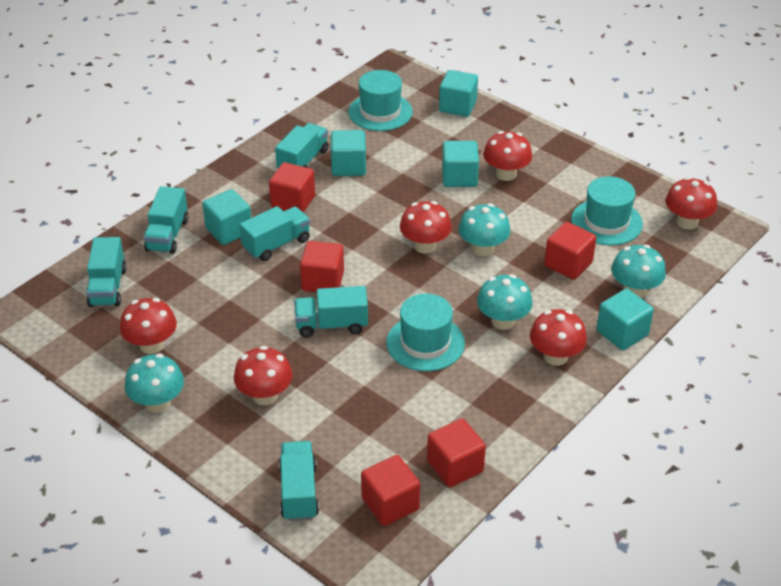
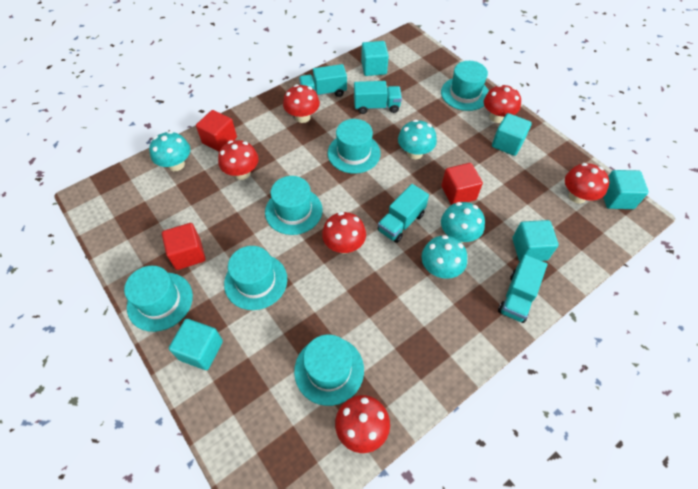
red cube: [269,162,315,213] [300,241,344,292] [361,455,420,526] [427,419,486,487] [544,222,596,280] = 5 -> [162,223,205,270] [196,110,237,152] [441,163,483,205] = 3
turquoise hat: [348,70,413,131] [386,293,465,371] [571,176,643,245] = 3 -> [124,266,193,332] [224,246,287,310] [265,176,323,235] [294,335,364,406] [328,119,381,174] [441,61,489,111] = 6
turquoise truck: [86,237,127,307] [144,186,188,254] [240,206,310,261] [275,123,329,168] [279,441,319,521] [294,286,368,337] = 6 -> [299,64,347,97] [354,81,402,114] [377,184,429,243] [498,255,547,323] = 4

